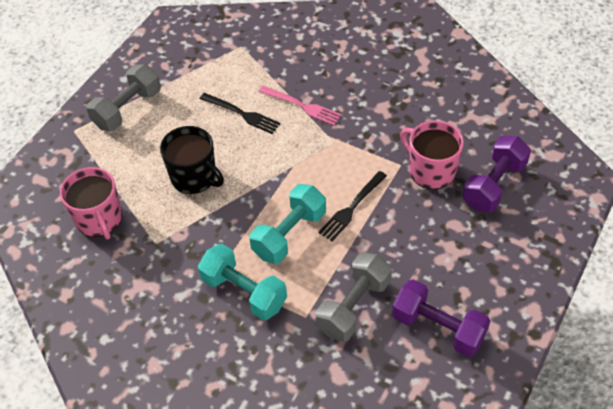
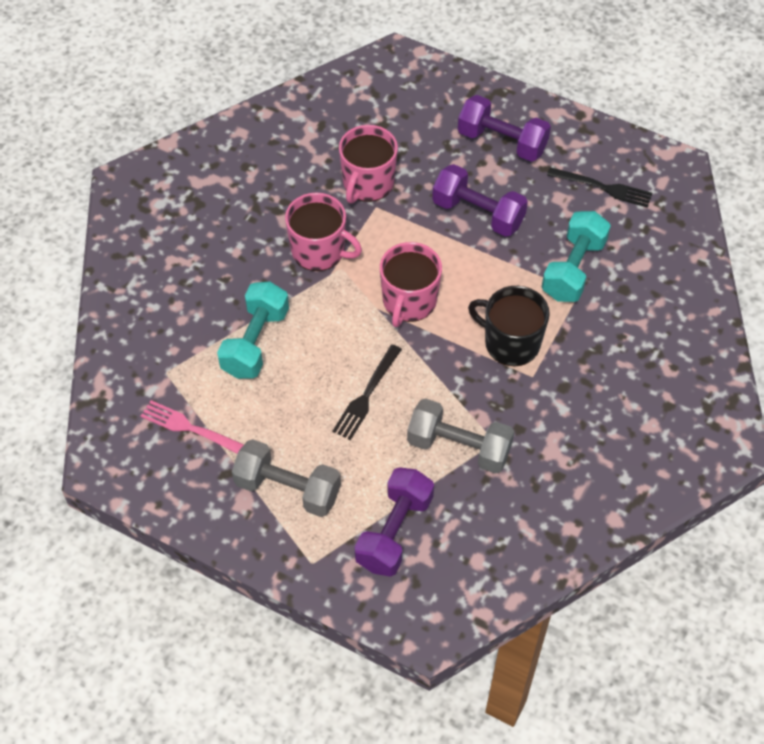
pink mug: [60,167,122,239] [400,120,464,189] = 2 -> [285,192,362,271] [339,125,398,204] [380,242,442,327] = 3
purple dumbbell: [392,279,490,357] [462,136,531,212] = 2 -> [355,467,434,577] [432,164,528,237] [458,95,551,162] = 3

